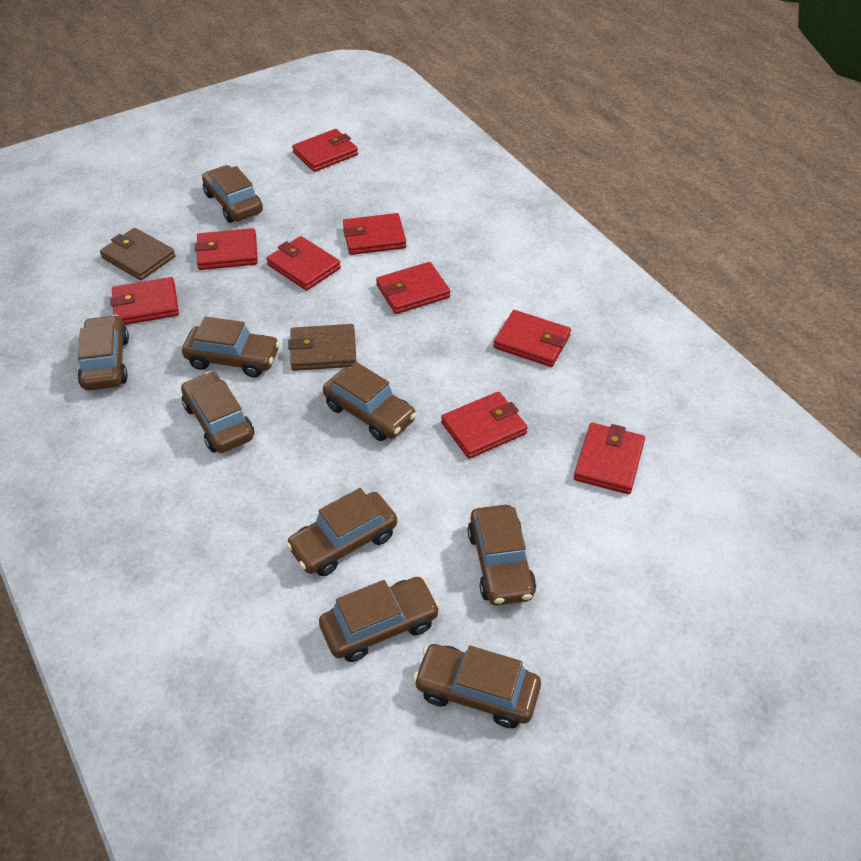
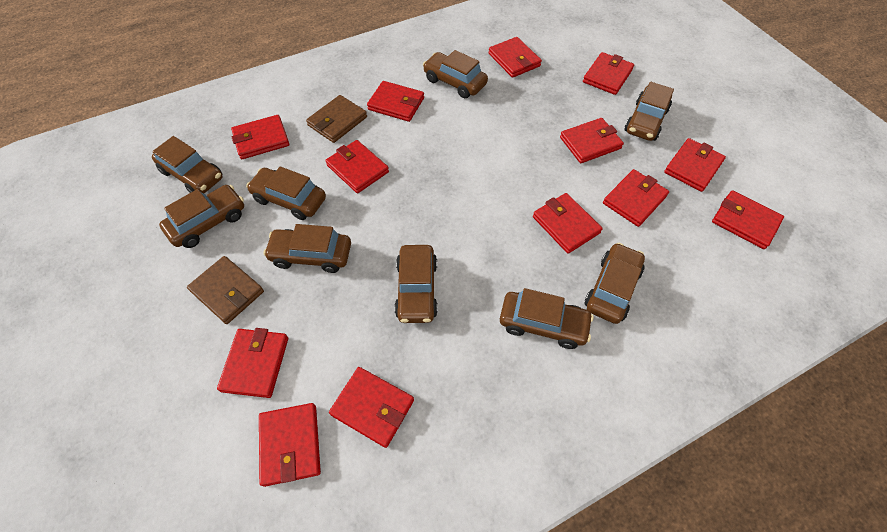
red wallet: [110,277,179,325] [195,228,258,270] [266,236,341,291] [292,129,358,172] [343,213,406,255] [376,262,450,314] [441,392,528,459] [493,310,571,367] [574,423,645,494] = 9 -> [217,328,288,398] [231,115,289,159] [259,403,321,487] [325,140,389,193] [329,367,414,448] [367,81,424,122] [488,37,542,78] [533,193,603,254] [560,118,624,163] [583,52,634,95] [603,169,669,227] [664,138,726,192] [712,191,784,249] = 13

